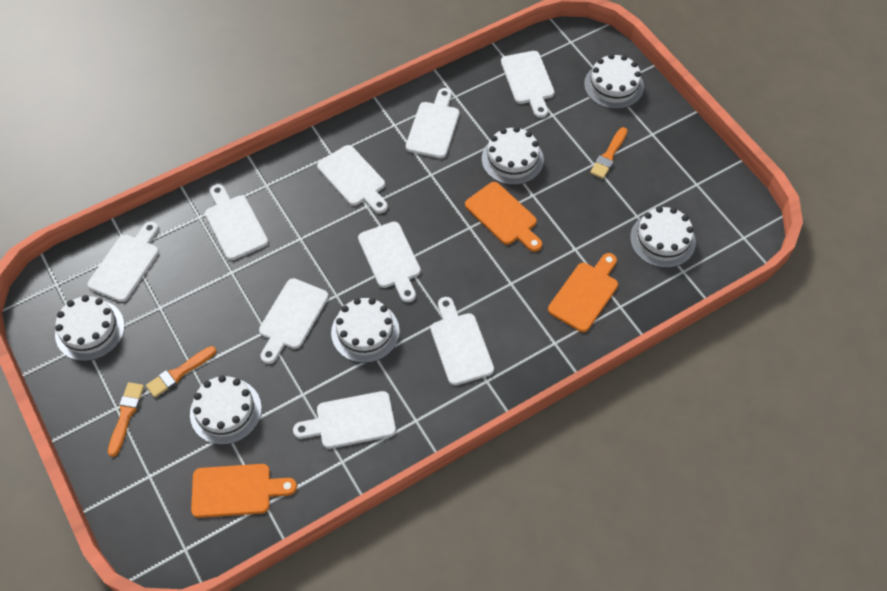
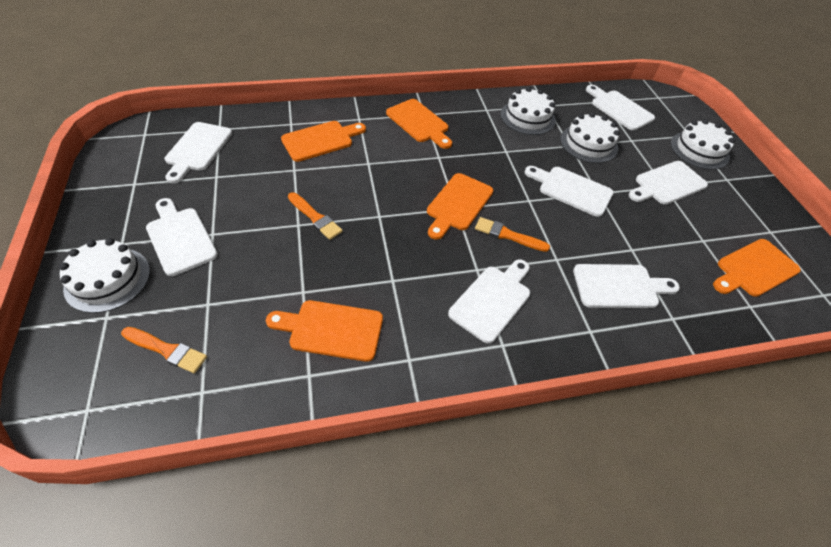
orange cutting board: [191,464,297,518] [465,182,542,252] [548,253,618,332] = 3 -> [266,300,383,362] [281,121,366,162] [386,99,452,149] [427,173,493,240] [713,239,801,297] = 5
white cake: [55,295,125,361] [190,375,262,445] [331,298,400,363] [482,126,544,185] [584,54,644,109] [630,206,696,268] = 6 -> [59,238,150,313] [500,87,556,135] [560,112,620,163] [670,119,735,170] = 4
white cutting board: [88,221,159,302] [205,184,268,260] [259,278,329,364] [293,391,396,449] [317,145,388,213] [358,222,421,303] [406,88,459,159] [431,297,494,386] [501,51,555,118] = 9 -> [146,198,218,276] [165,122,232,183] [448,259,530,343] [525,166,614,217] [573,264,680,308] [586,85,655,131] [629,161,708,205] = 7

